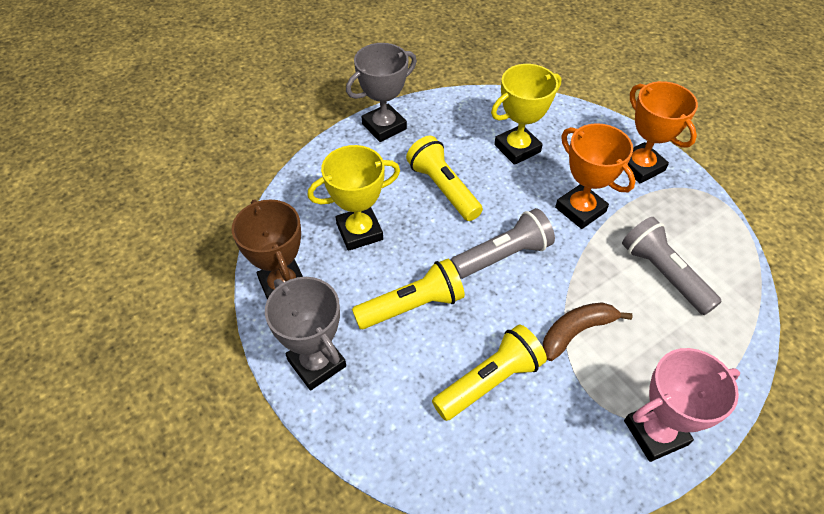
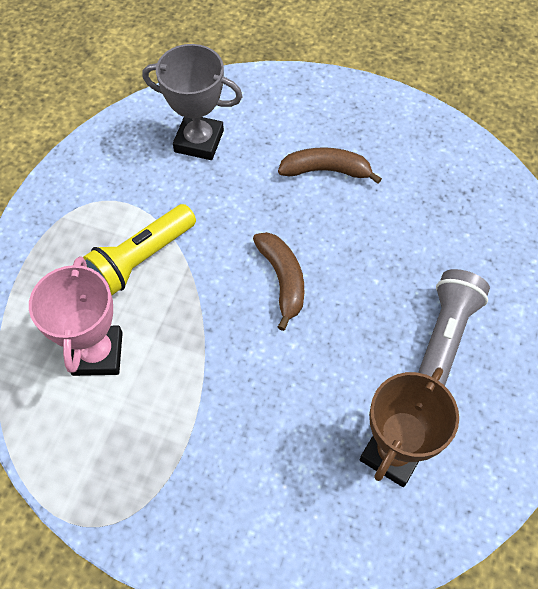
brown banana: [542,302,633,361] = 1 -> [253,232,304,331] [278,147,382,184] = 2
grey flashlight: [451,208,555,279] [622,217,722,315] = 2 -> [418,269,490,386] = 1
grey trophy: [265,277,346,390] [346,43,417,142] = 2 -> [143,44,243,160] = 1
orange trophy: [555,123,636,229] [627,81,698,183] = 2 -> none = 0
yellow flashlight: [352,259,465,329] [406,136,483,221] [432,325,547,421] = 3 -> [83,204,196,295] = 1
yellow trophy: [308,145,400,251] [491,64,561,165] = 2 -> none = 0

